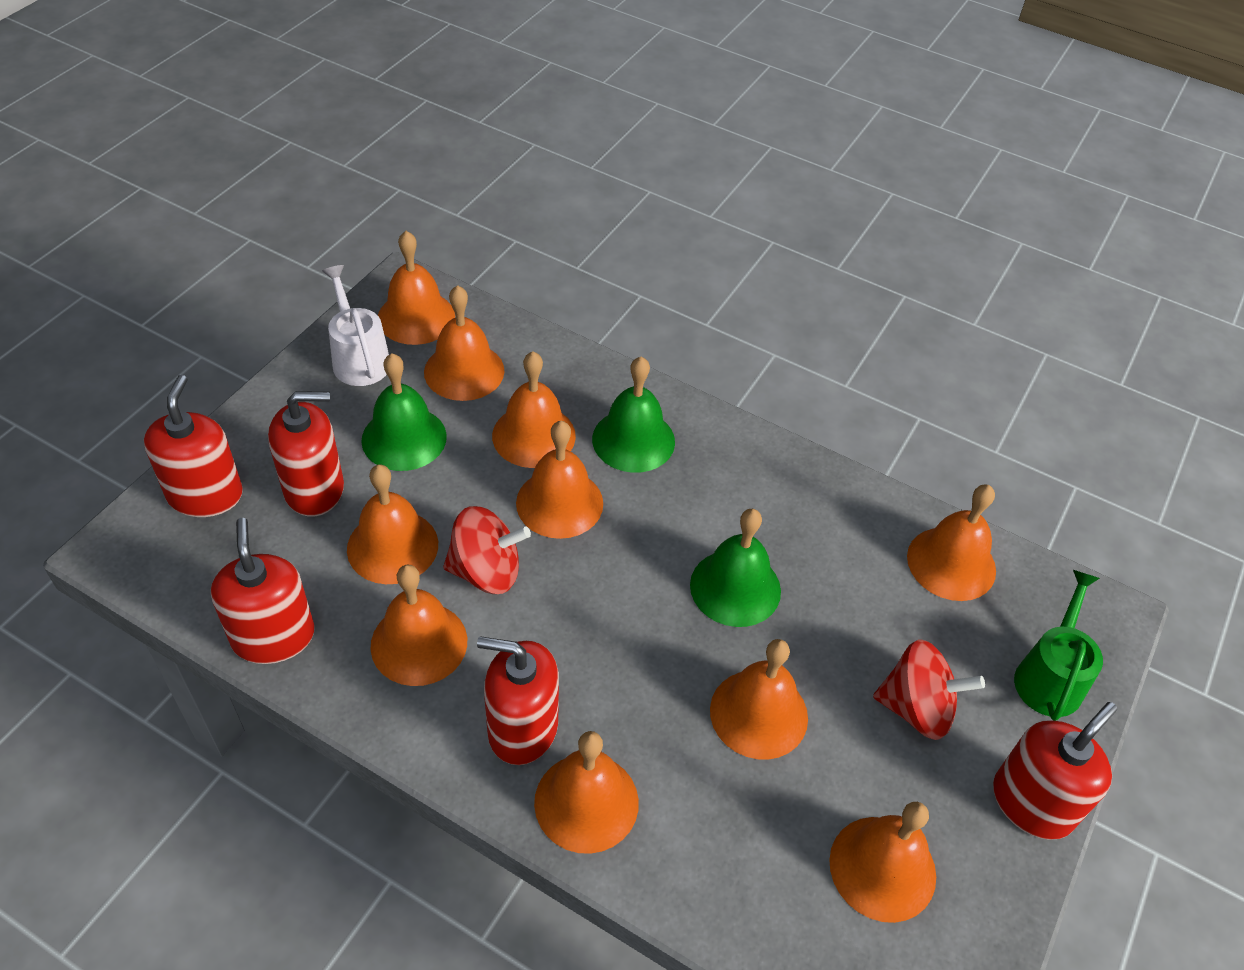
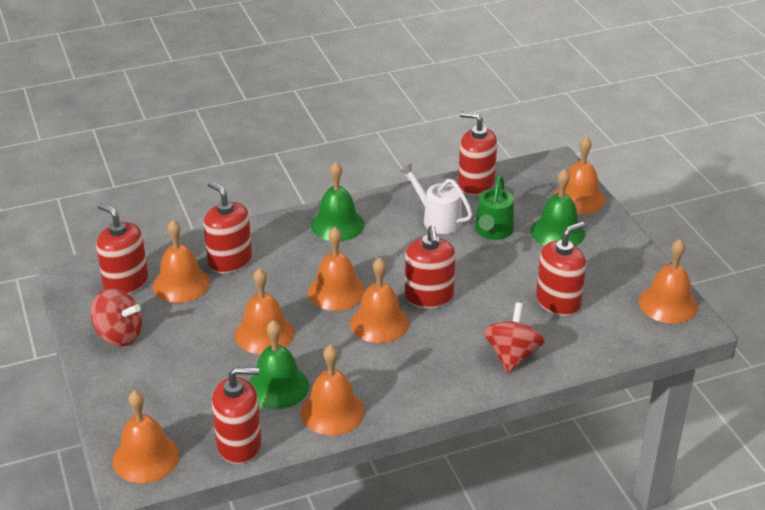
orange bell: [347,464,438,584] [370,565,467,686] [378,231,455,345] [424,285,505,401] [492,351,576,468] [516,421,603,539] [534,731,639,854] [710,639,808,760] [829,802,936,923] [907,484,996,601] = 10 -> [113,390,179,483] [153,220,210,303] [235,268,294,354] [301,345,365,435] [308,227,365,311] [350,257,409,343] [553,136,606,215] [639,239,698,324] = 8
red soap dispenser: [144,375,243,517] [211,518,315,664] [268,391,344,517] [477,636,559,765] [993,702,1117,840] = 5 -> [96,203,148,294] [204,181,252,274] [212,367,262,464] [405,225,455,308] [458,112,497,196] [536,222,586,316] = 6

